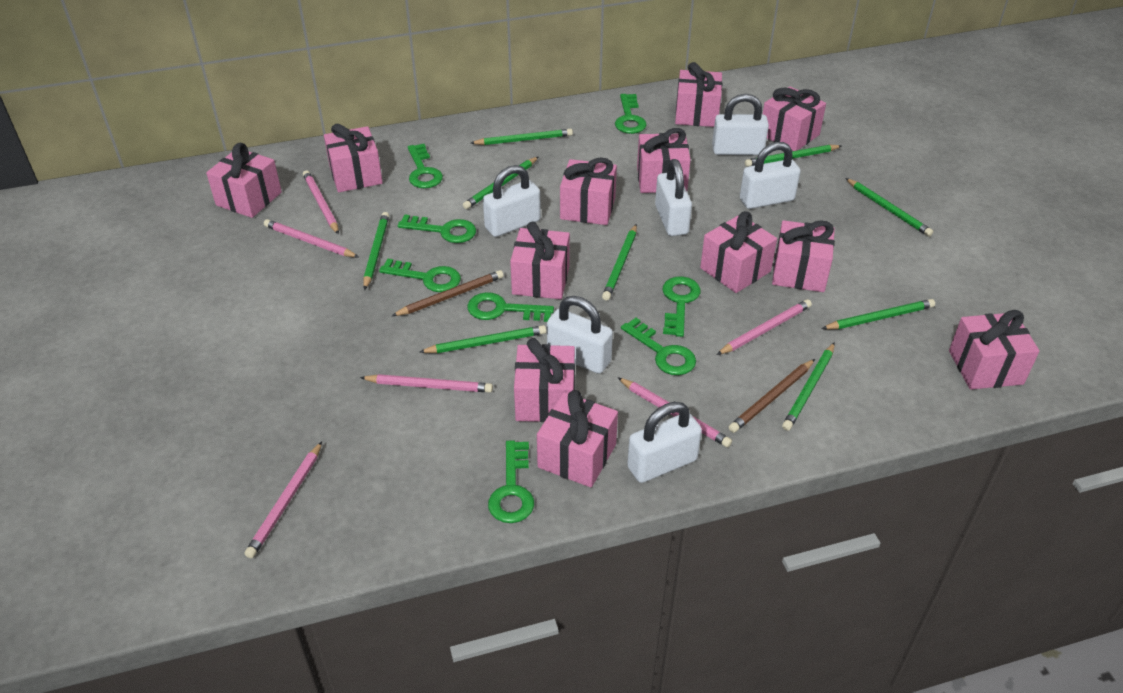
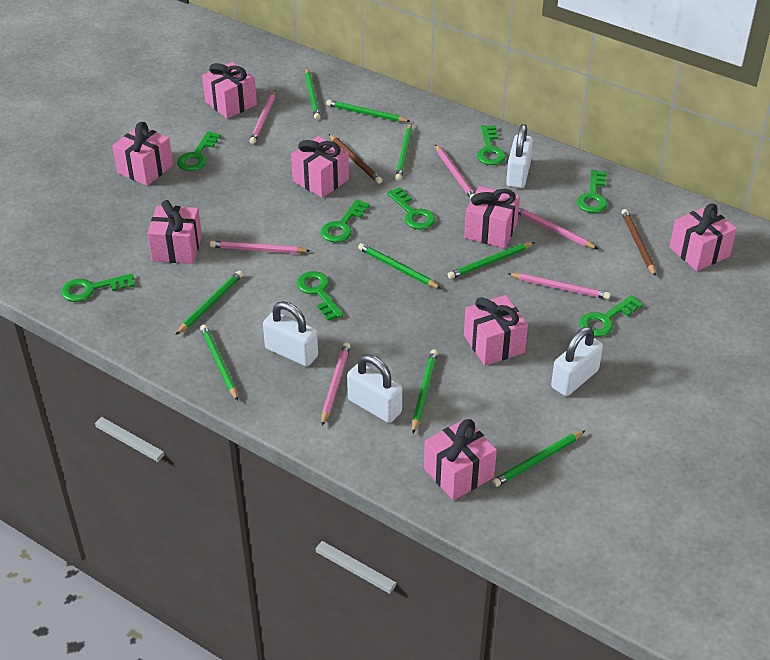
pink gift: [206,143,282,218] [324,123,383,192] [510,222,570,299] [514,338,575,422] [537,390,618,487] [560,157,617,225] [637,128,691,193] [675,62,722,127] [700,211,777,293] [763,87,826,151] [772,220,835,292] [949,310,1040,389] = 12 -> [112,122,173,186] [147,200,202,264] [202,62,257,119] [291,136,349,198] [424,419,497,500] [464,186,520,248] [464,295,528,366] [669,203,737,271] = 8
white padlock: [483,165,541,237] [547,296,613,374] [627,402,702,483] [655,159,692,236] [712,94,769,155] [740,142,801,209] = 6 -> [263,301,318,366] [347,354,402,423] [506,124,533,188] [551,327,603,396] = 4

